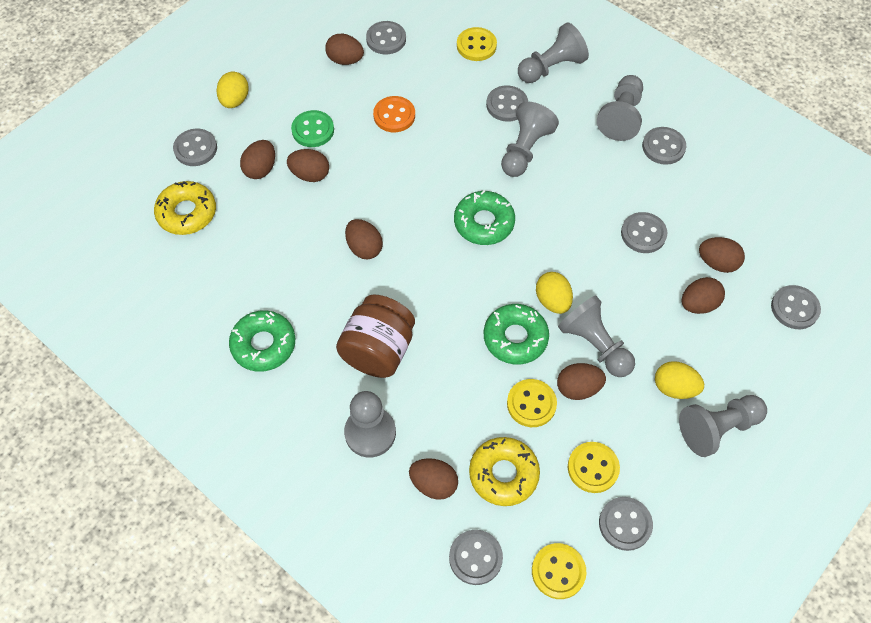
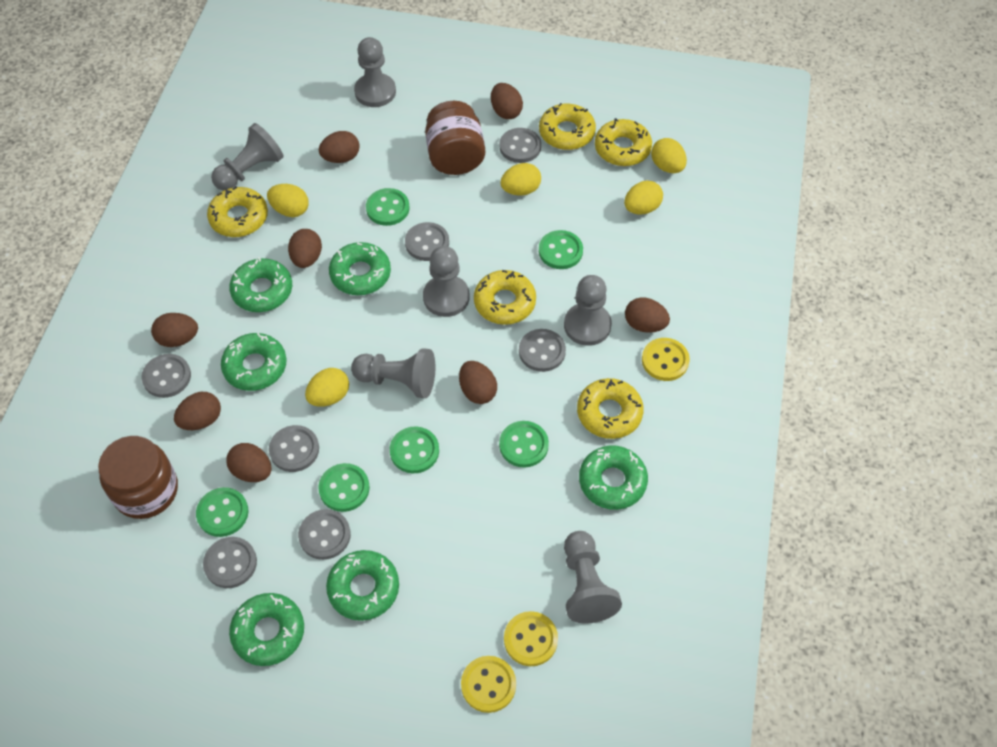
brown jar: [336,294,415,378] = 1 -> [98,436,178,519] [425,101,485,175] = 2
green button: [291,110,334,147] = 1 -> [196,487,248,537] [318,463,370,512] [366,188,410,226] [390,427,439,473] [499,421,549,467] [539,230,583,269] = 6
green donut: [229,310,295,372] [454,191,515,245] [484,304,549,364] = 3 -> [221,333,287,391] [229,257,292,312] [229,593,304,666] [326,550,399,621] [329,242,391,295] [579,445,648,510] = 6
grey button: [173,129,217,166] [366,21,406,55] [449,530,503,585] [486,85,528,122] [599,497,653,551] [621,212,667,253] [642,127,686,165] [771,285,821,329] = 8 -> [141,354,191,398] [203,537,257,588] [269,425,319,472] [298,509,351,560] [405,222,449,261] [499,128,541,163] [519,329,566,372] = 7
orange button: [373,96,415,132] = 1 -> none = 0
yellow button: [457,27,497,61] [507,379,557,427] [532,543,586,599] [568,442,620,493] = 4 -> [461,656,516,713] [504,611,558,666] [642,338,690,381] = 3
yellow donut: [154,181,216,235] [469,437,540,506] = 2 -> [207,186,268,237] [474,270,536,325] [539,103,596,150] [577,378,644,439] [595,118,652,166] = 5
yellow egg: [217,72,249,108] [536,272,573,314] [655,361,704,399] = 3 -> [267,184,309,217] [305,368,349,407] [500,163,541,196] [624,181,663,214] [651,138,687,173] = 5

